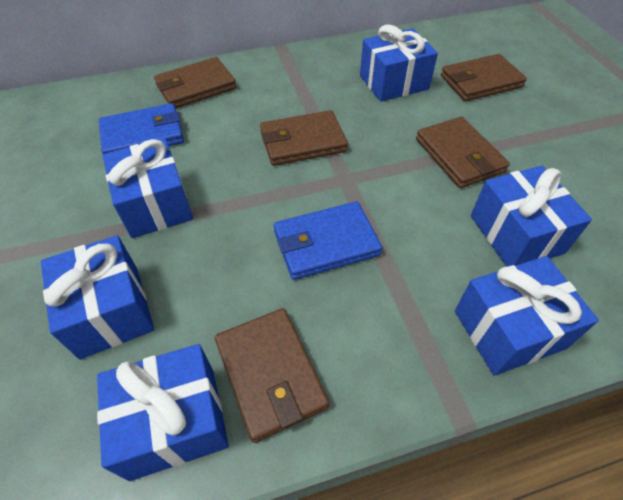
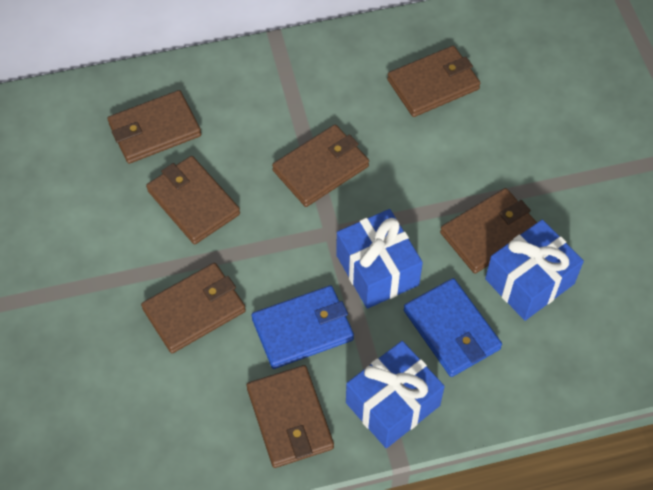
blue gift: [41,235,154,360] [97,344,229,481] [102,138,193,238] [360,24,438,102] [455,256,599,376] [471,166,592,266] = 6 -> [336,209,423,309] [346,341,445,448] [485,220,584,321] = 3
brown wallet: [154,57,237,109] [215,308,329,443] [260,110,348,166] [416,117,510,188] [441,54,527,101] = 5 -> [108,90,201,164] [141,263,246,353] [146,156,240,244] [247,365,334,468] [272,124,369,207] [387,46,480,117] [440,188,537,274] = 7

